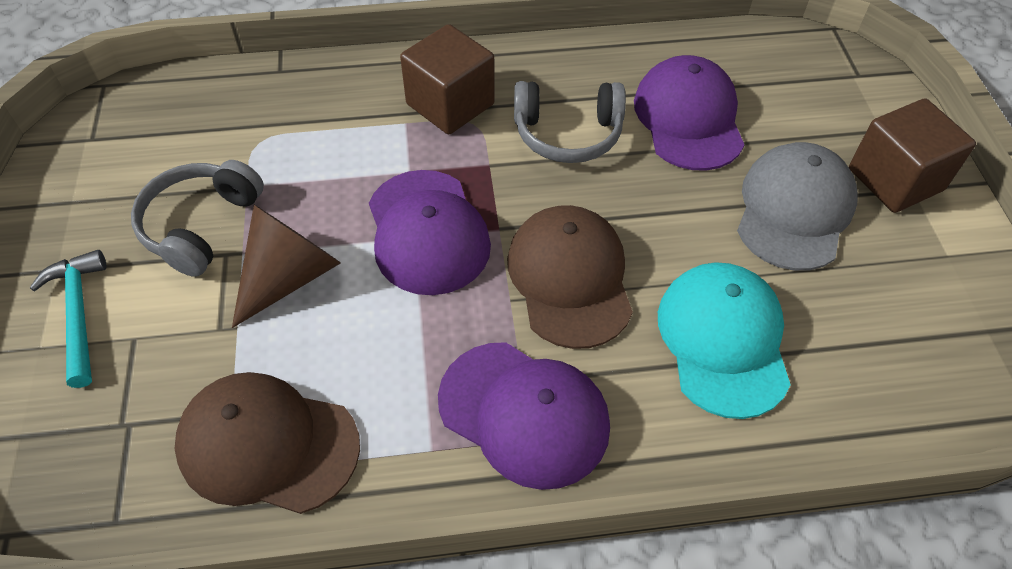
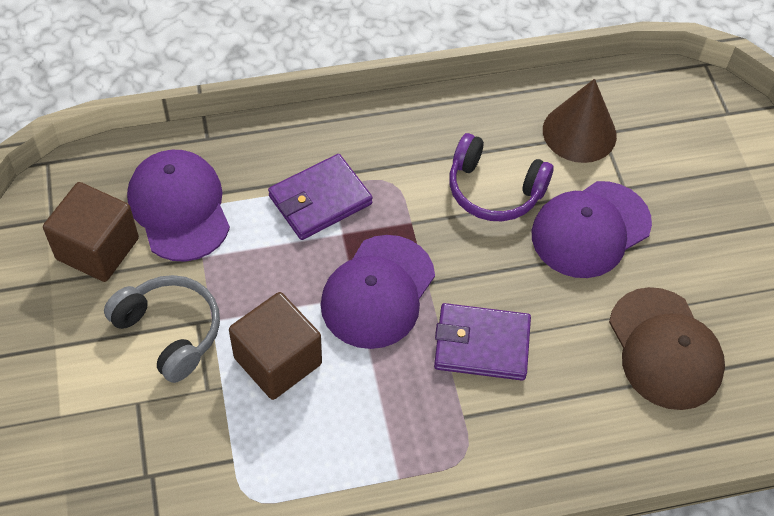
brown cap: [175,372,360,514] [507,205,633,349] = 2 -> [609,287,725,410] = 1
grey cap: [737,142,858,271] = 1 -> none = 0
grey headphones: [131,160,264,277] [514,81,626,163] = 2 -> [104,275,220,383] = 1
purple headphones: none = 0 -> [449,133,554,221] = 1
purple wallet: none = 0 -> [268,154,373,240] [434,303,531,381] = 2
turquoise cap: [658,262,791,419] = 1 -> none = 0
turquoise hammer: [30,250,107,388] = 1 -> none = 0

